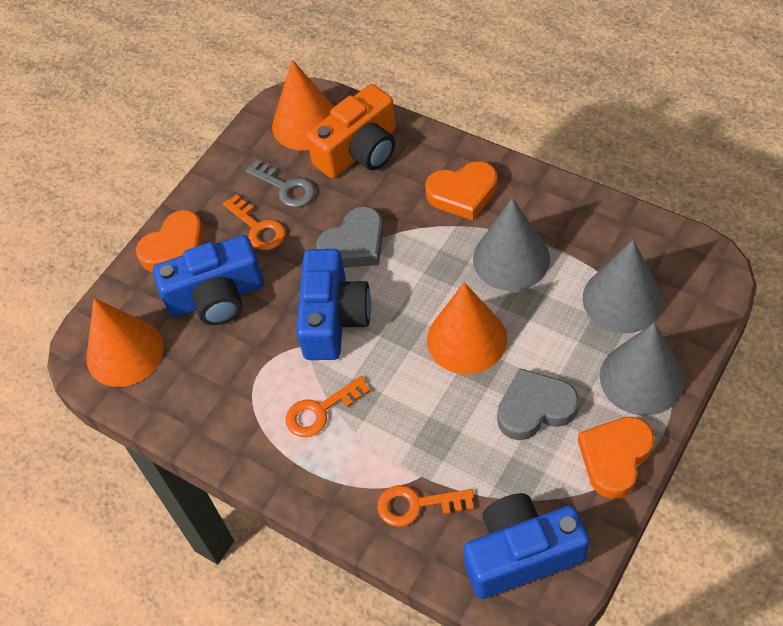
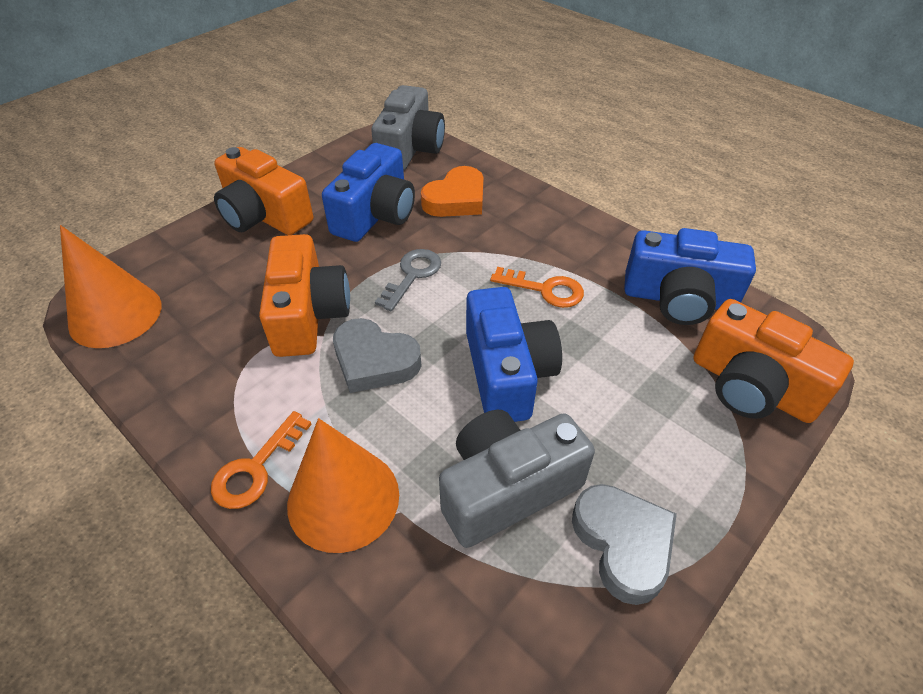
grey camera: none = 0 -> [371,85,445,171] [439,410,595,548] = 2
grey cone: [473,198,550,291] [583,240,663,334] [600,322,684,416] = 3 -> none = 0
orange camera: [306,84,396,178] = 1 -> [214,147,313,235] [259,234,350,357] [693,299,854,423] = 3
orange cone: [87,298,164,387] [272,59,334,150] [427,282,507,374] = 3 -> [60,225,161,348] [287,418,399,553] = 2
orange heart: [136,210,204,272] [425,161,497,220] [578,417,655,499] = 3 -> [421,166,484,217] = 1
orange key: [223,194,286,250] [286,376,371,437] [377,485,474,527] = 3 -> [211,411,312,509] [490,267,584,308] = 2

